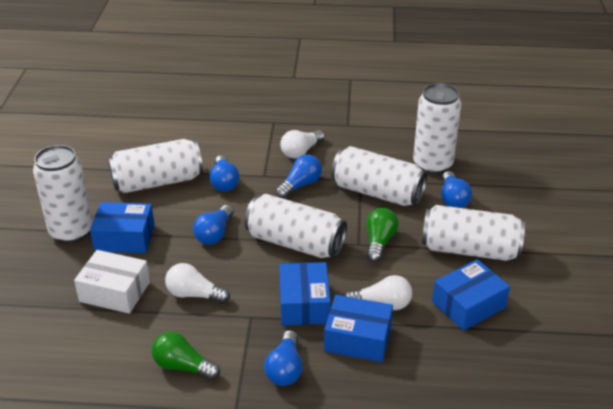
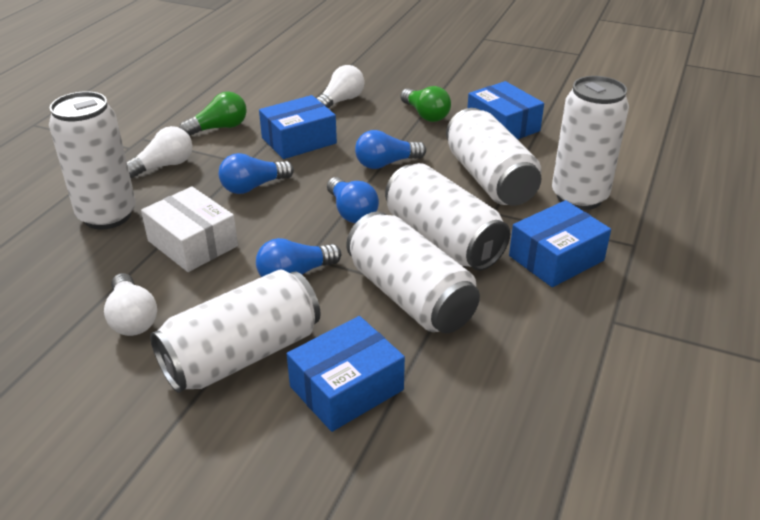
blue light bulb: [193,205,233,245] [209,155,239,192] [264,330,302,386] [276,155,322,199] [441,171,472,208] = 5 -> [219,153,294,194] [256,238,341,277] [327,177,379,223] [355,130,426,169] = 4

